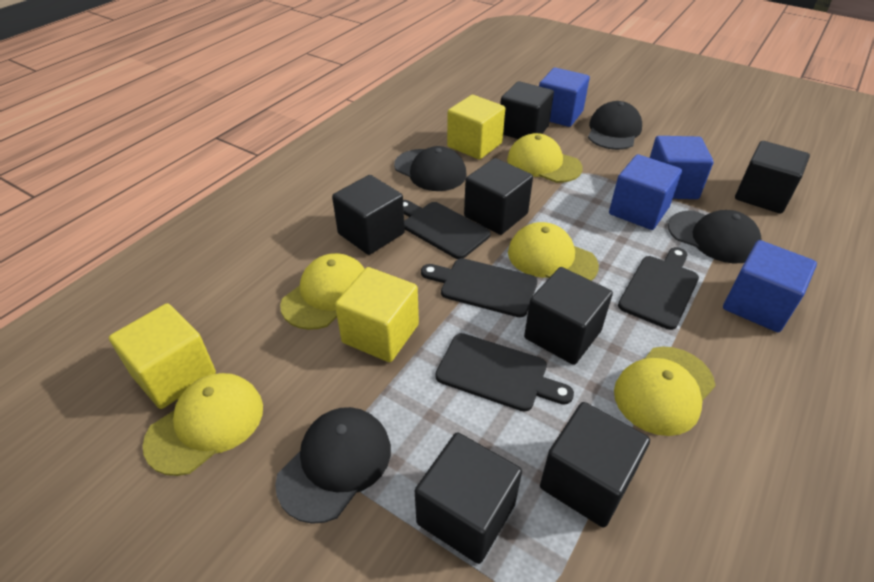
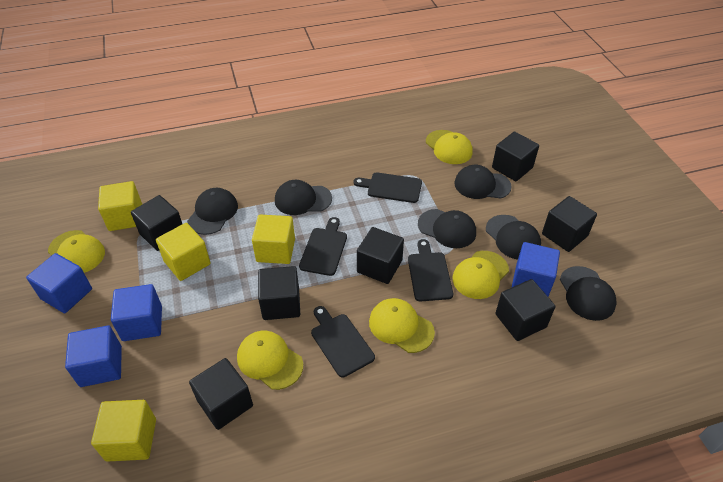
black cap: [275,407,391,524] [394,146,466,191] [588,101,642,150] [668,210,762,263] = 4 -> [187,188,238,235] [275,180,332,215] [418,209,476,248] [454,165,512,199] [486,215,541,260] [560,266,617,321] = 6
yellow cube: [109,303,216,409] [335,267,419,362] [447,95,505,160] = 3 -> [91,400,156,462] [98,181,142,231] [156,223,211,281] [252,214,295,264] = 4

